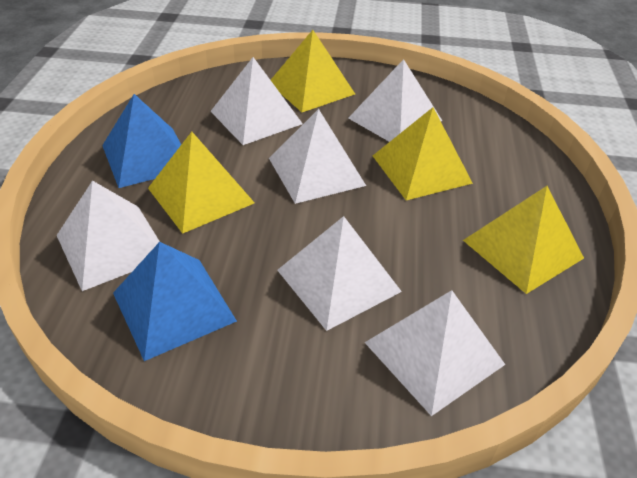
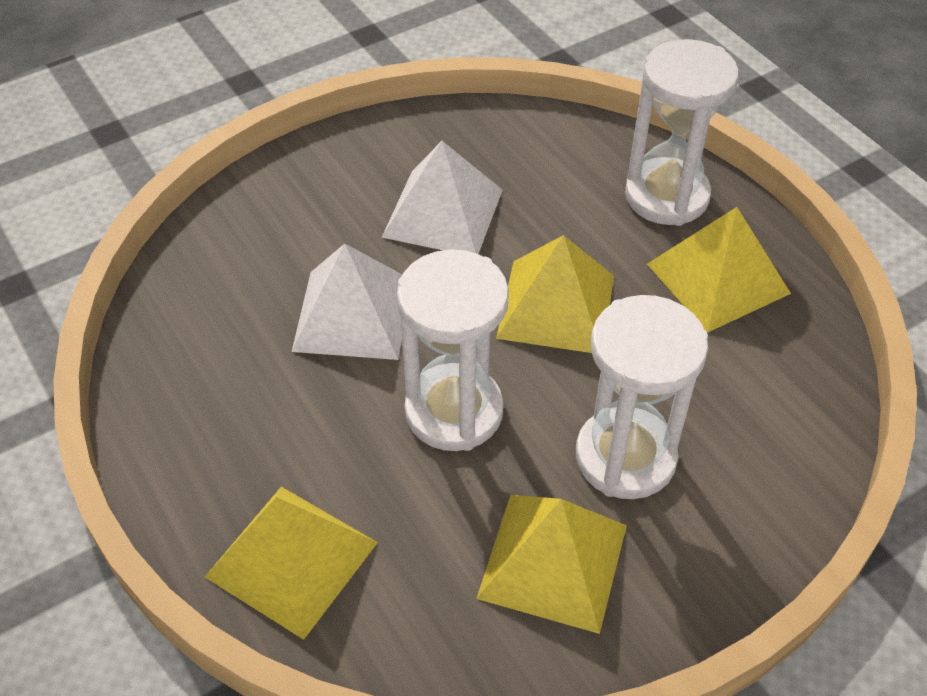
blue pyramid: [102,94,181,188] [113,242,237,361] = 2 -> none = 0
white hourglass: none = 0 -> [397,249,509,451] [576,295,708,499] [625,39,739,226] = 3
white pyramid: [57,181,160,291] [211,57,303,145] [269,109,366,204] [277,216,402,331] [348,59,442,142] [364,290,505,416] = 6 -> [292,244,403,360] [382,141,503,254] = 2

